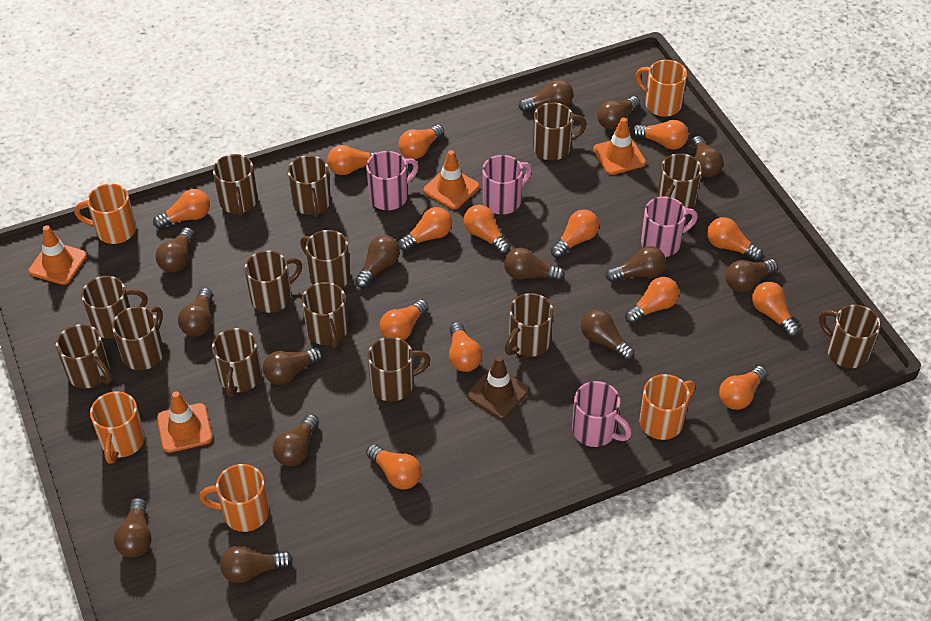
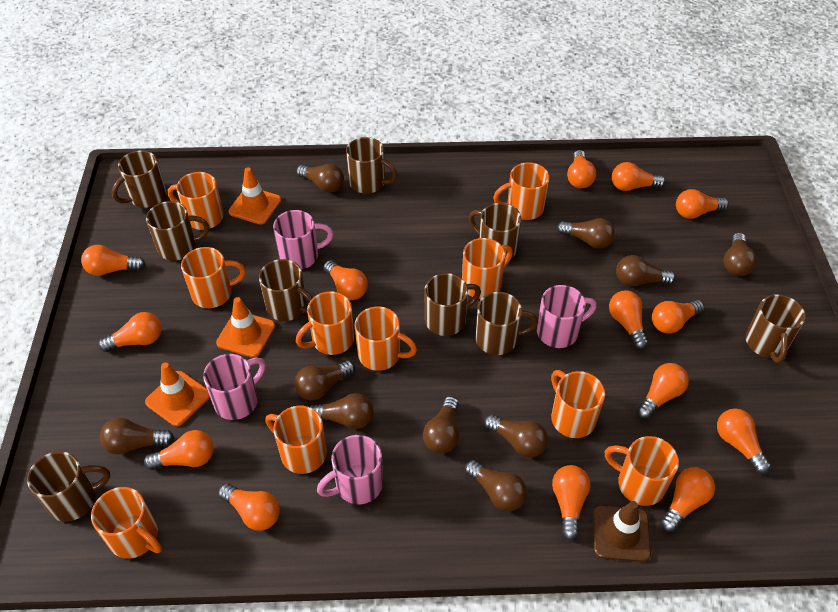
brown light bulb: [114,498,152,558] [155,227,194,272] [178,288,213,336] [220,545,293,583] [263,347,323,385] [273,414,319,466] [355,235,400,288] [504,247,565,281] [518,79,573,112] [581,309,635,360] [597,96,640,130] [606,246,666,282] [691,136,723,177] [725,259,778,292] = 14 -> [100,418,174,454] [294,360,355,401] [296,164,344,193] [309,393,374,429] [423,396,459,453] [465,460,527,511] [484,414,548,457] [557,218,615,249] [616,255,676,287] [723,233,757,276] = 10
brown mug: [56,324,112,388] [81,276,148,339] [112,306,164,370] [212,328,262,397] [213,154,258,216] [245,250,302,313] [288,155,331,217] [300,230,350,288] [302,282,348,348] [368,337,431,401] [505,293,553,357] [533,102,587,160] [657,153,702,209] [819,305,881,368] = 14 -> [27,451,110,522] [112,151,167,207] [146,201,209,261] [259,259,313,321] [346,137,398,194] [425,273,481,336] [469,203,521,259] [476,292,538,355] [746,294,806,363] = 9
orange mug: [74,184,136,244] [90,391,145,464] [199,464,269,532] [636,60,687,117] [639,374,695,440] = 5 -> [91,487,162,559] [168,172,224,230] [181,247,246,308] [265,406,327,474] [296,291,354,355] [355,307,417,371] [462,238,513,299] [493,162,549,220] [551,370,605,438] [605,436,679,506] = 10
orange traffic cone: [29,225,87,285] [157,391,212,453] [423,150,479,210] [593,117,646,175] = 4 -> [145,362,210,426] [216,297,275,358] [228,167,281,225] = 3

